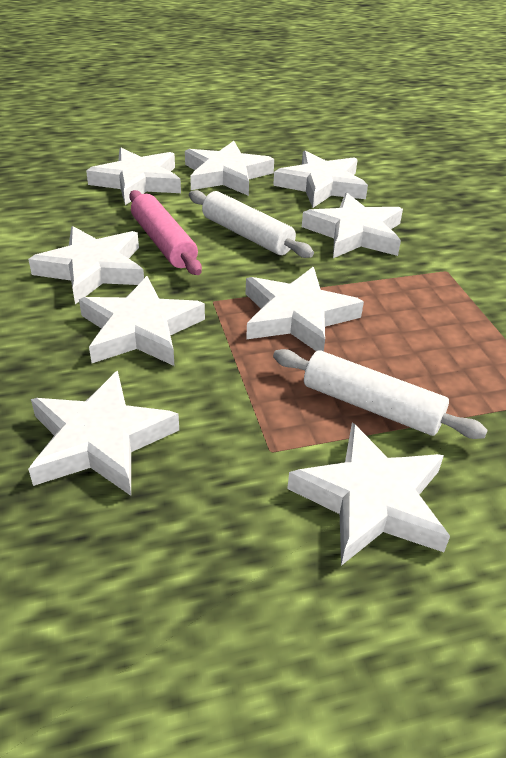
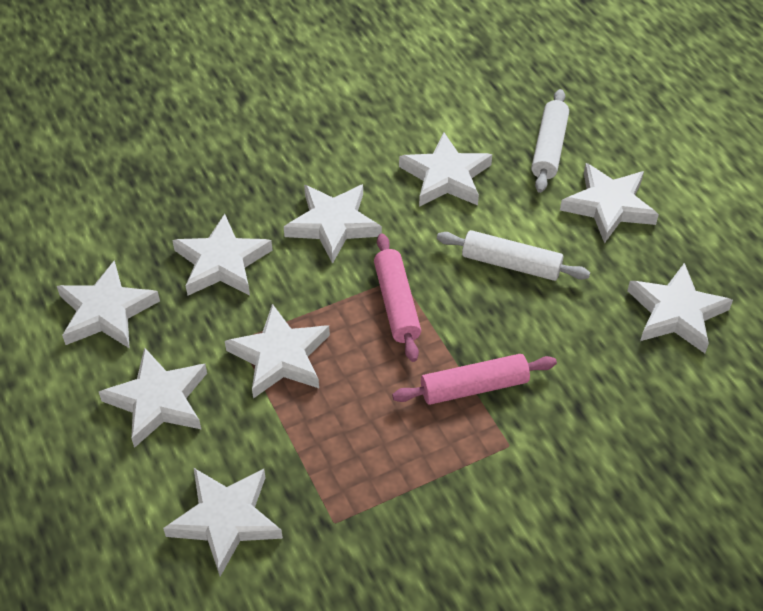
pink rolling pin: [129,190,202,275] = 1 -> [374,234,421,362] [392,354,557,405] = 2

